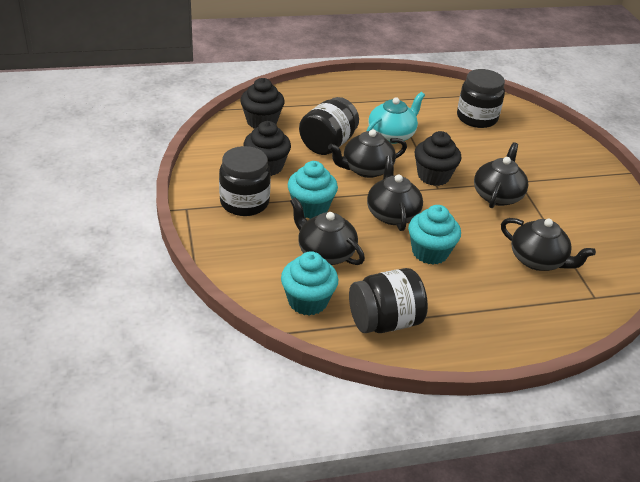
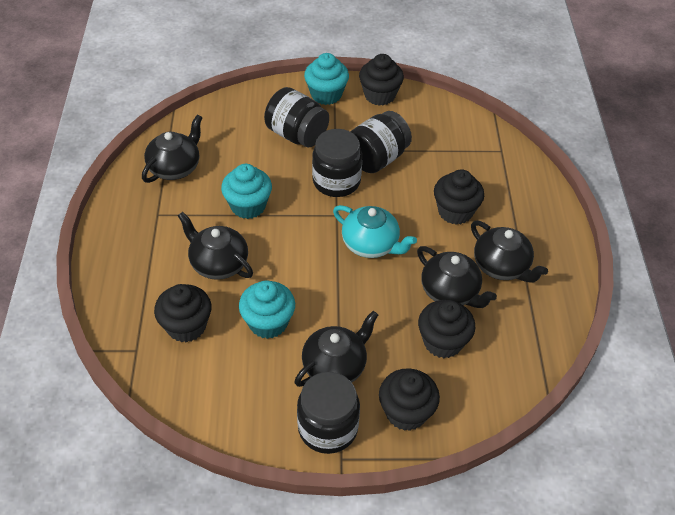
black cupcake: [240,78,285,129] [244,121,291,176] [414,131,461,186] = 3 -> [154,284,212,343] [359,54,404,106] [379,368,440,431] [418,300,475,358] [434,169,484,225] = 5

